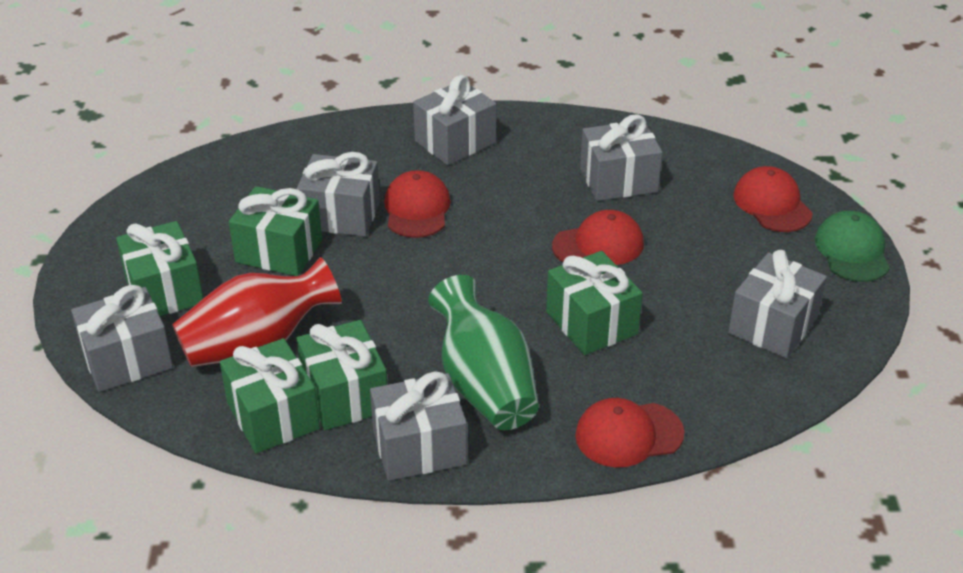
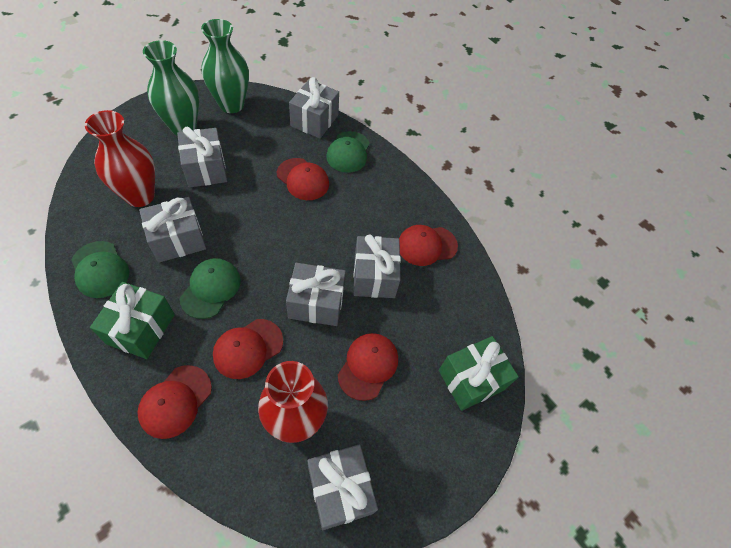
green cap: [815,211,890,282] = 1 -> [71,241,129,298] [180,258,241,319] [326,131,370,173] = 3
green gift: [116,221,203,316] [220,338,320,453] [229,186,322,276] [297,320,387,430] [546,251,643,355] = 5 -> [90,282,175,359] [439,336,519,411] = 2
green vase: [428,275,539,430] = 1 -> [143,40,199,136] [201,19,249,113] = 2
red cap: [384,170,451,238] [552,210,644,265] [575,398,685,468] [733,166,813,232] = 4 -> [137,365,212,439] [213,319,283,379] [277,158,329,200] [338,333,398,401] [399,225,458,266] = 5
red vase: [172,257,342,367] = 1 -> [85,110,155,207] [258,361,328,443] = 2

